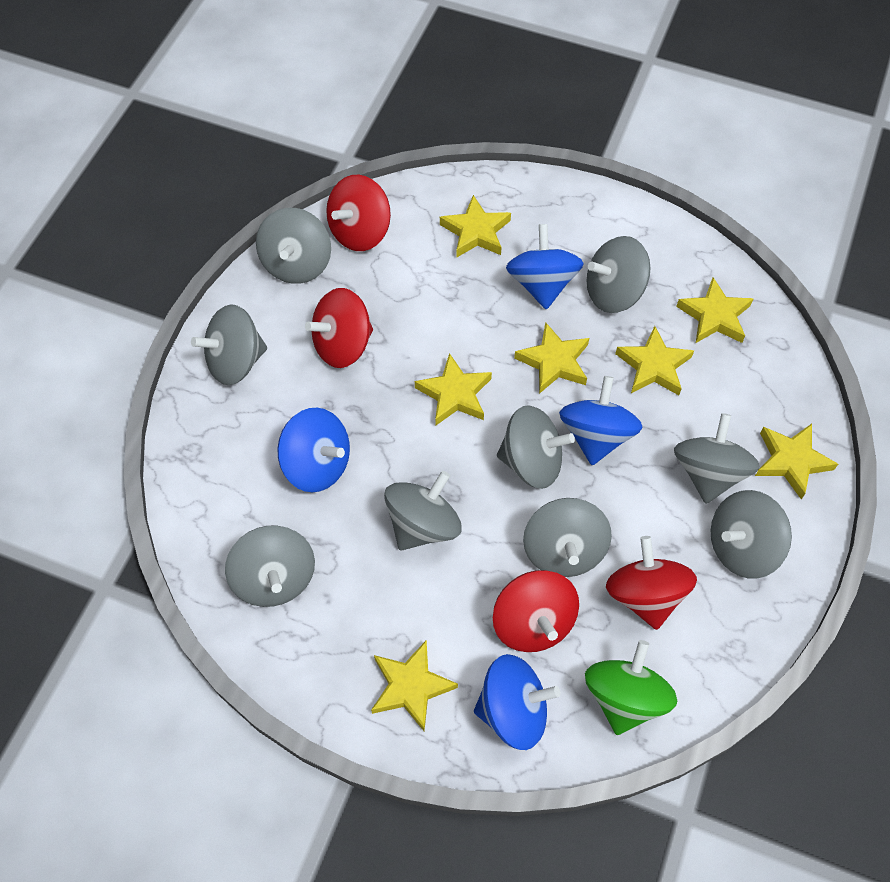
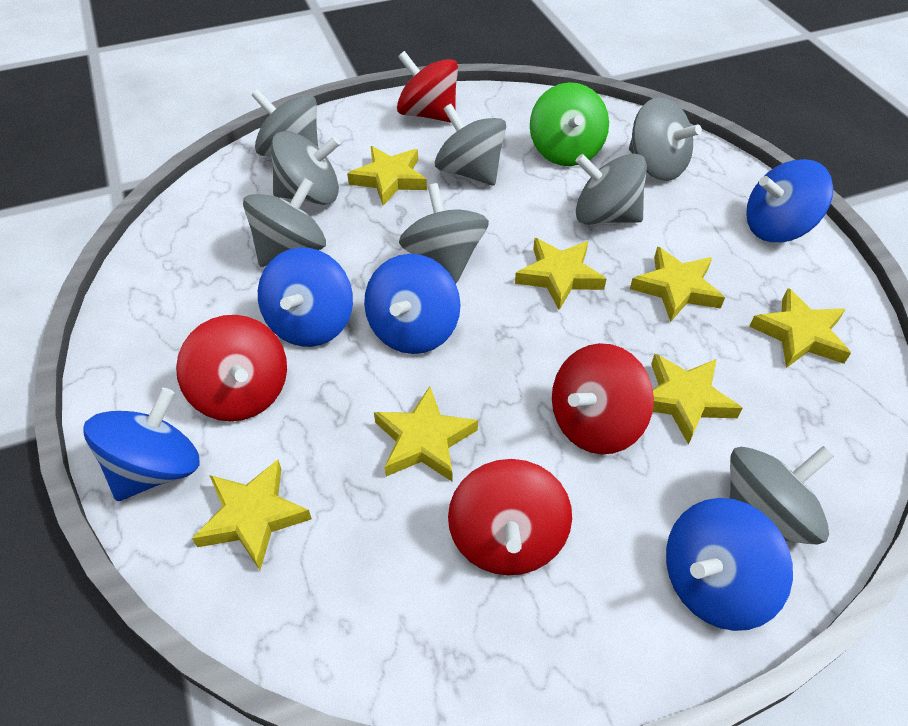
blue spinning top: [277,408,350,492] [474,654,561,750] [506,224,584,309] [559,376,642,465] = 4 -> [84,388,200,501] [258,247,353,347] [364,254,461,354] [666,498,793,631] [746,159,833,242] = 5
grey spinning top: [191,304,267,385] [225,525,315,607] [256,208,331,284] [384,471,462,550] [497,405,575,489] [523,498,612,577] [587,236,651,313] [674,413,760,504] [711,490,792,579] = 9 -> [243,178,326,267] [251,89,318,156] [271,131,341,205] [399,183,489,283] [435,104,506,186] [575,153,647,225] [629,97,702,181] [730,446,834,545] = 8

